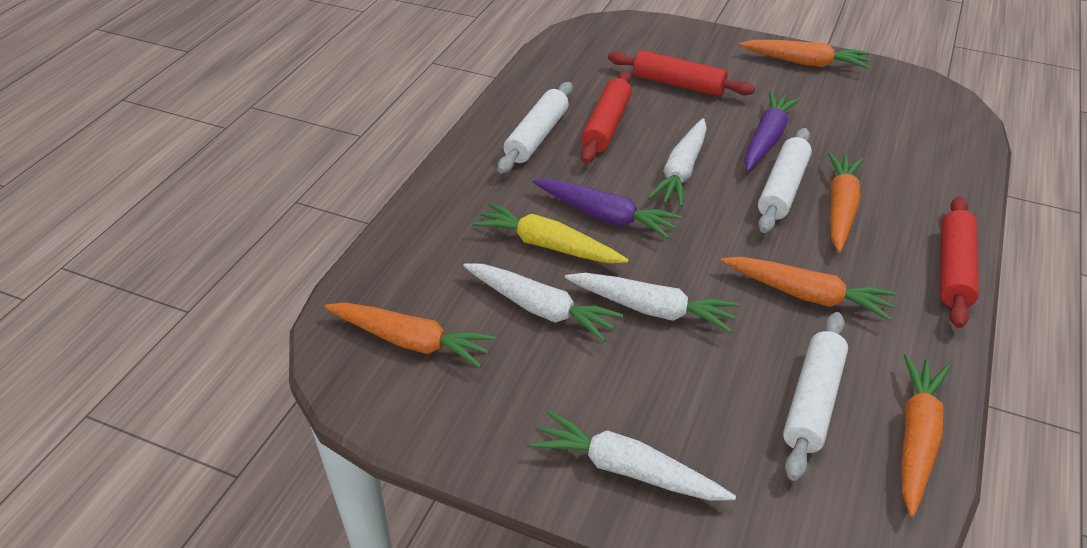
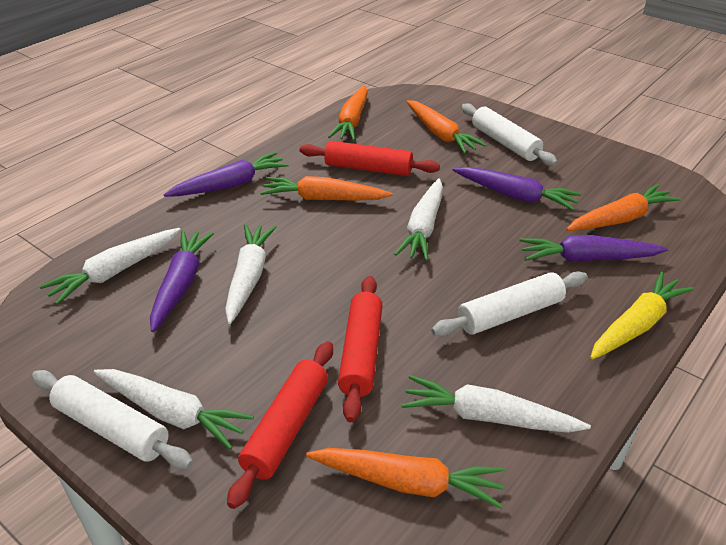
purple carrot: [533,179,682,239] [745,91,801,171] = 2 -> [150,230,214,332] [164,152,289,197] [453,167,581,210] [520,235,668,262] = 4
white carrot: [463,263,623,342] [530,411,736,501] [565,273,739,333] [647,118,707,207] = 4 -> [40,228,181,305] [93,369,254,450] [225,224,277,324] [394,178,443,261] [402,375,591,433] = 5

